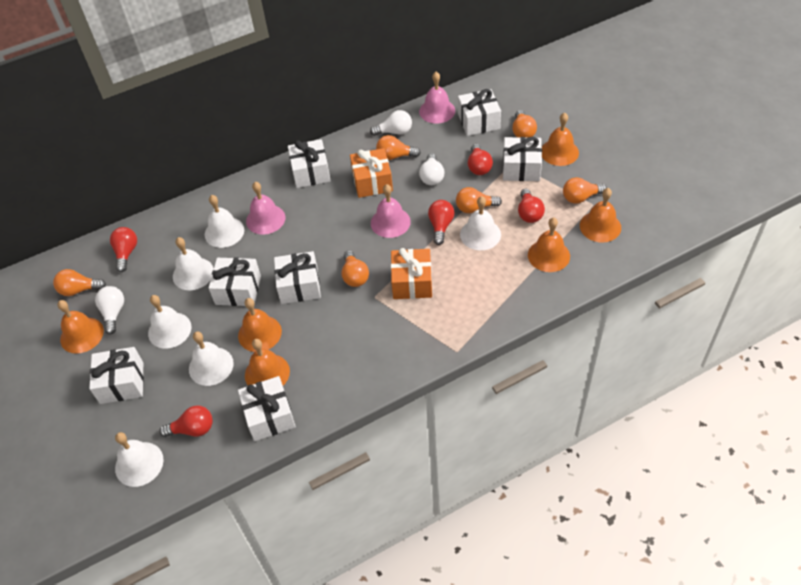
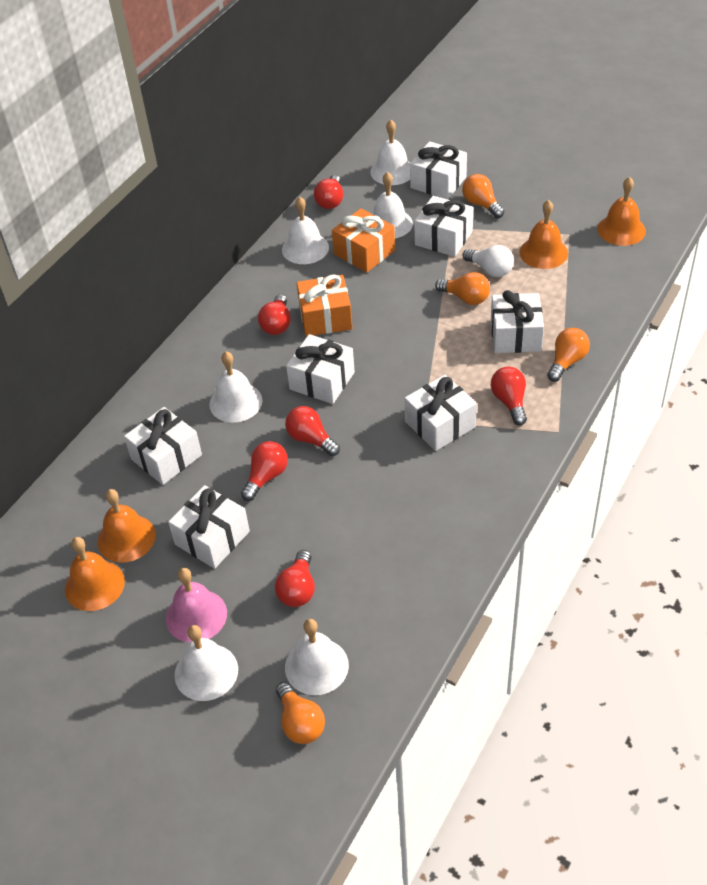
orange bell: [57,300,104,354] [238,298,282,352] [245,339,290,385] [528,218,570,272] [542,113,579,166] [580,188,621,242] = 6 -> [65,537,125,611] [97,489,156,563] [519,200,568,269] [597,177,646,246] = 4
orange light bulb: [53,269,106,296] [341,250,369,287] [376,135,421,160] [456,187,502,213] [512,110,537,138] [563,177,607,204] = 6 -> [276,682,325,744] [435,272,490,305] [462,174,504,218] [547,328,590,382] = 4
pink bell: [246,182,285,235] [371,184,411,238] [419,72,455,124] = 3 -> [166,568,227,643] = 1
red light bulb: [110,227,137,272] [159,405,213,437] [428,200,454,245] [468,144,493,175] [518,189,545,223] = 5 -> [241,441,288,501] [258,294,291,335] [275,550,315,607] [285,406,340,456] [314,175,343,209] [491,366,527,425] = 6
white light bulb: [95,286,124,335] [370,110,412,136] [419,153,444,185] = 3 -> [463,245,514,277] = 1

